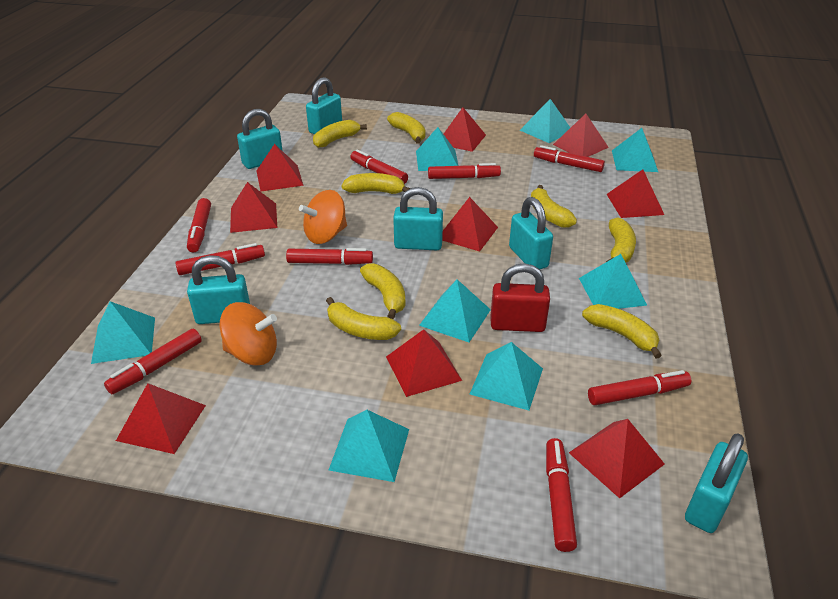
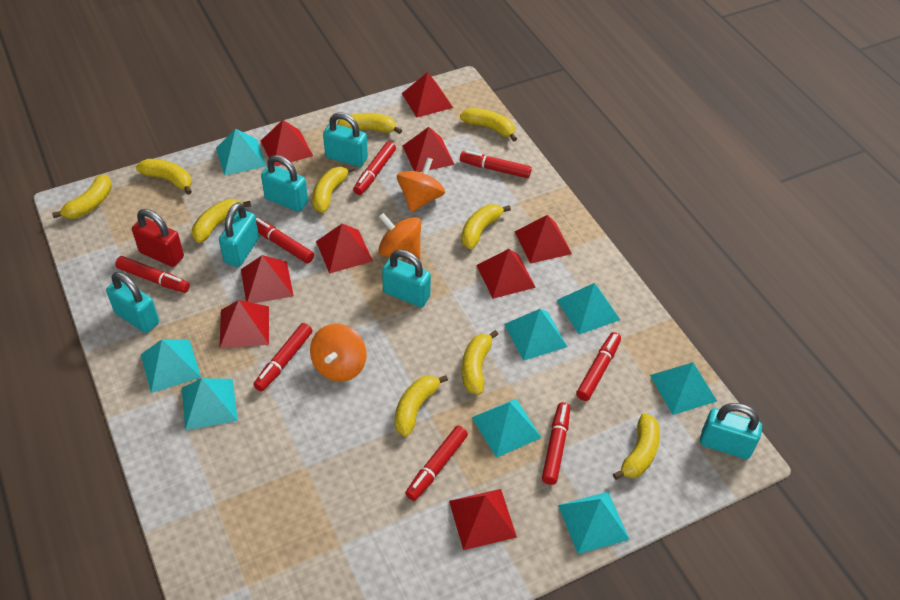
orange spinning top: [220,302,277,365] [299,190,347,244] = 2 -> [310,324,367,382] [378,213,421,260] [397,157,445,212] = 3
red marker: [104,329,202,394] [175,243,265,275] [187,198,211,253] [286,248,373,265] [350,149,408,184] [428,163,501,179] [534,145,605,172] [546,438,577,552] [588,370,691,405] = 9 -> [115,256,190,293] [253,323,313,392] [256,218,314,264] [353,142,396,195] [405,426,468,501] [460,150,532,178] [542,402,570,485] [576,332,621,401] = 8
yellow banana: [313,120,367,148] [326,297,401,340] [342,173,410,194] [360,263,405,319] [387,112,426,144] [531,185,577,228] [582,304,662,359] [606,218,636,263] = 8 -> [52,175,112,219] [136,159,192,195] [192,199,251,243] [312,166,355,213] [337,113,402,134] [395,375,448,437] [460,108,517,142] [461,204,511,249] [462,330,498,395] [613,413,660,480] = 10

